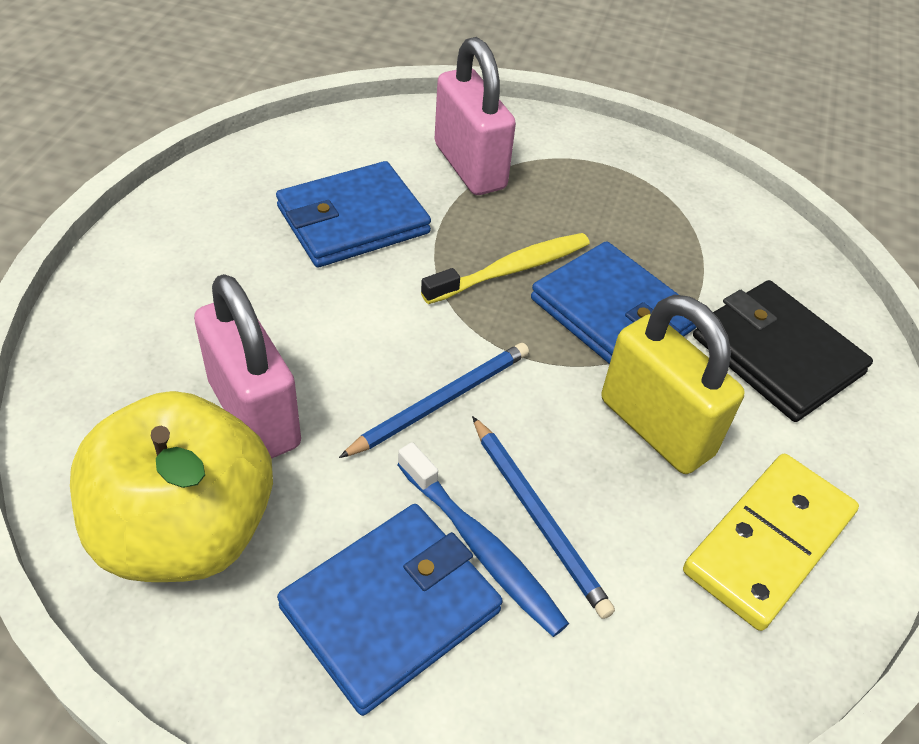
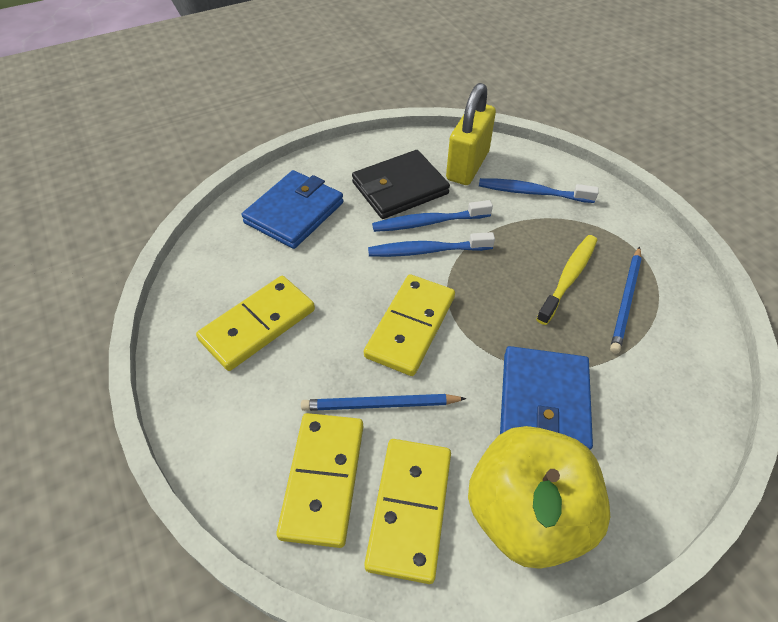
blue toothbrush: [398,442,569,637] = 1 -> [368,232,495,257] [372,200,493,232] [479,178,599,203] = 3
blue wallet: [276,161,431,267] [277,504,503,716] [531,241,696,364] = 3 -> [242,170,343,249] [500,346,593,449] = 2
pink padlock: [194,274,301,458] [435,37,516,195] = 2 -> none = 0
yellow domino: [683,454,859,631] = 1 -> [196,276,315,371] [276,413,363,548] [364,274,455,376] [364,439,451,584] = 4

